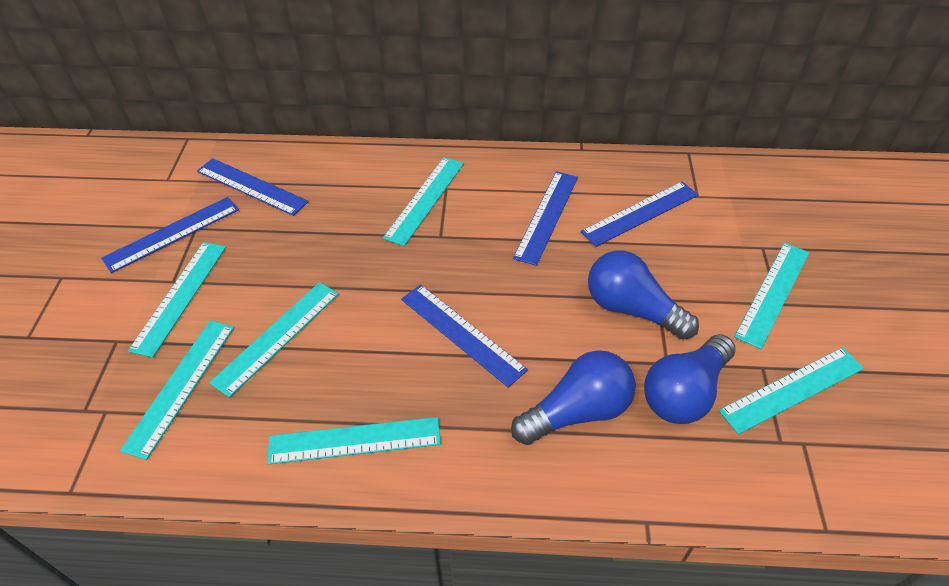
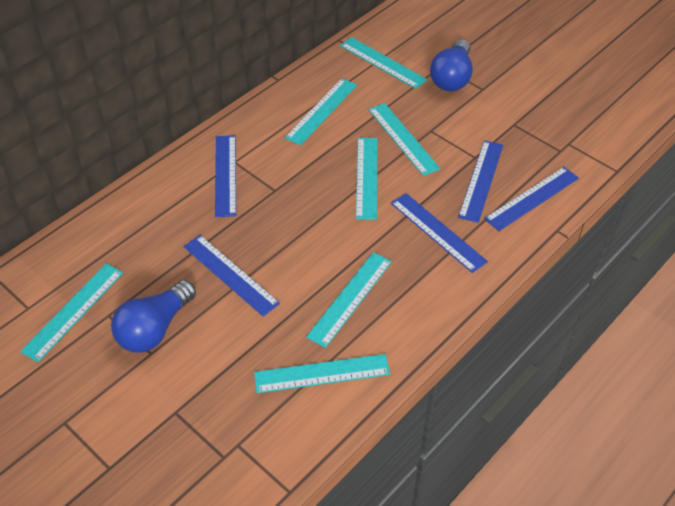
blue light bulb: [511,350,636,445] [588,250,699,340] [644,334,736,424] = 3 -> [111,280,196,353] [430,39,473,91] = 2

